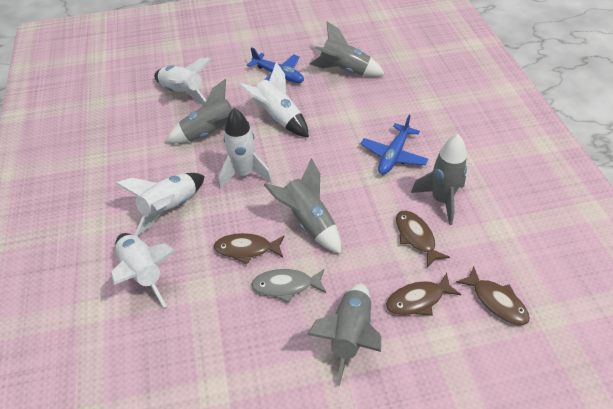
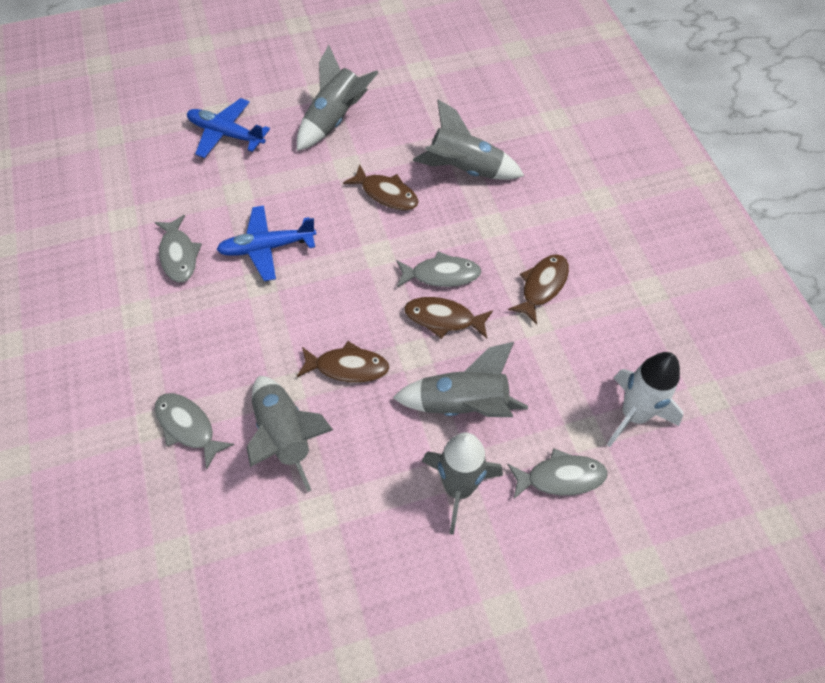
grey fish: [251,269,326,303] = 1 -> [154,215,202,282] [155,393,234,469] [397,251,481,287] [507,448,608,499] = 4
white rocket: [111,233,176,308] [115,173,205,236] [154,58,211,105] [218,108,272,189] [239,62,309,137] = 5 -> [607,352,683,447] = 1

